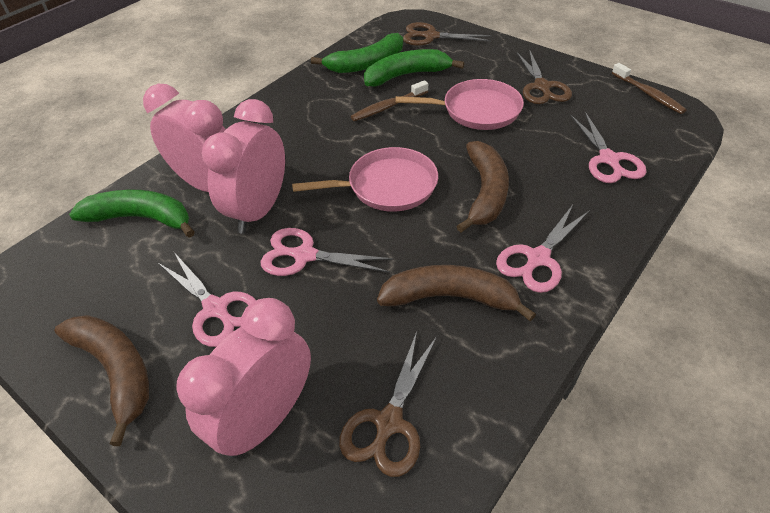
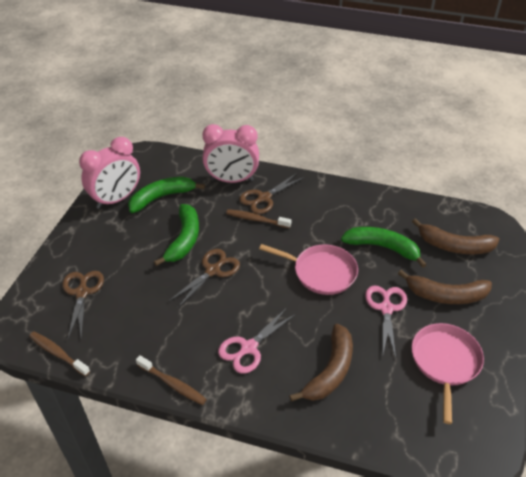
brown toothbrush: [351,80,428,121] [612,63,687,114] = 2 -> [29,332,90,376] [136,355,207,405] [226,209,291,229] = 3
pink clock: [143,84,226,192] [176,298,311,458] [202,99,285,234] = 3 -> [79,137,140,209] [202,124,259,183] = 2
pink scissors: [157,252,256,347] [260,228,394,276] [496,203,590,293] [570,112,646,183] = 4 -> [218,309,296,374] [365,285,407,358] = 2

